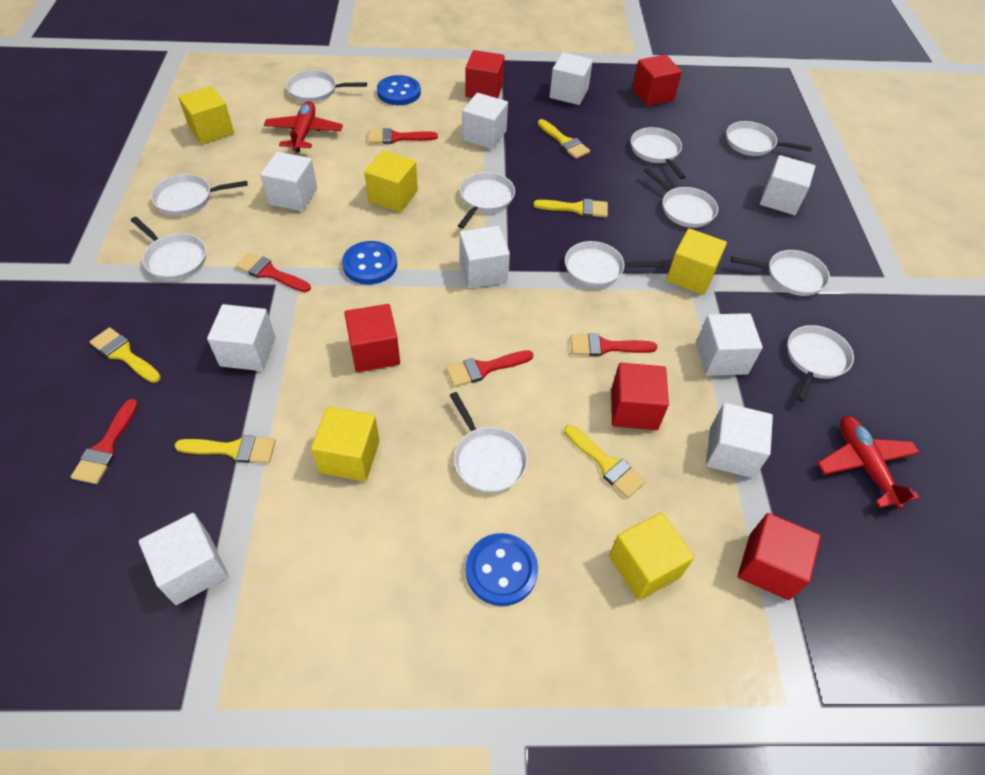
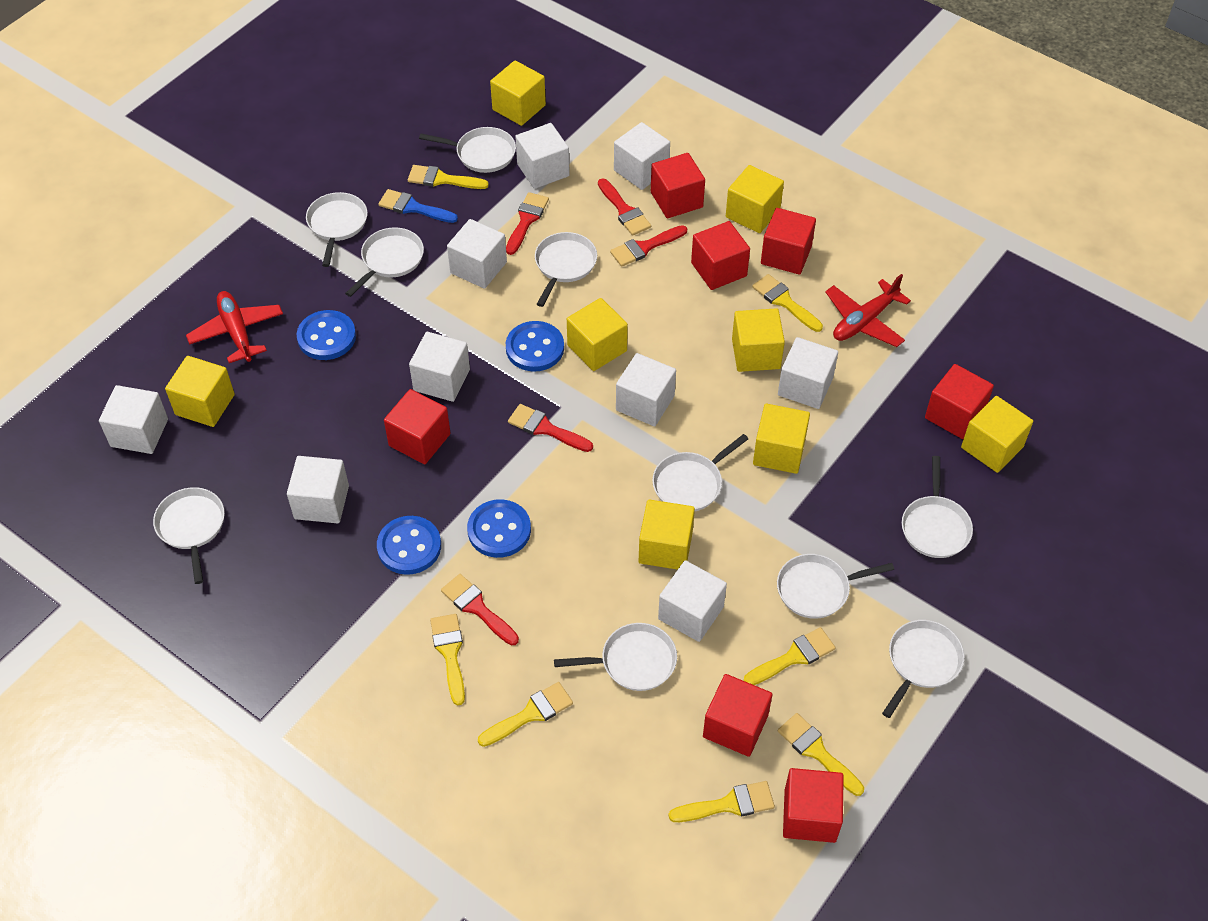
blue brush: none = 0 -> [378,189,458,223] = 1
blue button: [342,241,397,285] [377,75,421,105] [466,533,538,606] = 3 -> [296,310,356,360] [377,516,441,575] [467,499,531,558] [506,321,564,372] = 4
red cube: [345,304,400,372] [465,50,505,98] [611,363,669,430] [632,55,682,106] [738,513,821,600] = 5 -> [384,389,451,464] [651,153,705,218] [691,221,750,290] [703,674,772,757] [761,208,816,275] [783,768,844,843] [925,364,994,439] = 7
white pan: [131,217,206,280] [151,174,248,215] [286,70,367,102] [450,392,528,493] [458,172,515,228] [565,241,664,287] [631,127,685,179] [644,168,718,228] [726,121,812,156] [731,250,830,296] [787,325,854,402] = 11 -> [153,487,225,584] [306,192,368,267] [345,227,424,297] [419,127,516,173] [535,232,597,307] [554,623,677,691] [652,434,748,511] [777,554,894,619] [882,620,964,718] [902,456,973,558] = 10
yellow brush: [90,327,161,383] [174,435,276,463] [533,199,608,217] [538,119,590,159] [564,425,646,498] = 5 -> [408,165,489,189] [430,614,465,706] [478,682,573,747] [668,781,775,822] [744,627,836,685] [752,274,823,332] [778,713,864,796] = 7
yellow cube: [178,86,234,144] [311,407,380,481] [364,151,418,212] [609,512,695,600] [666,228,727,295] = 5 -> [165,356,235,427] [490,60,546,126] [567,298,628,371] [639,499,695,570] [726,165,784,233] [732,308,785,372] [753,404,810,474] [961,396,1033,473] = 8

